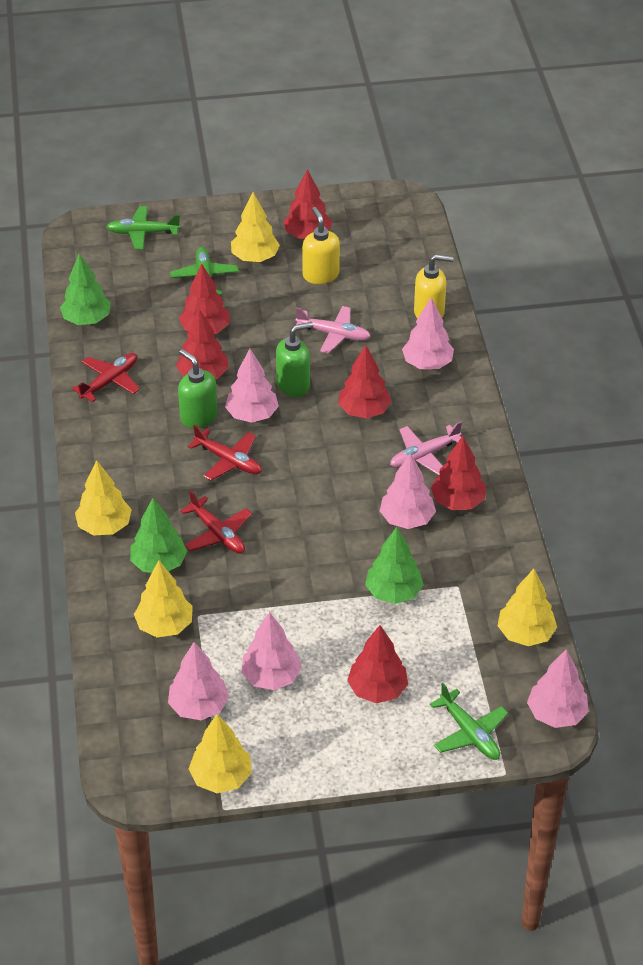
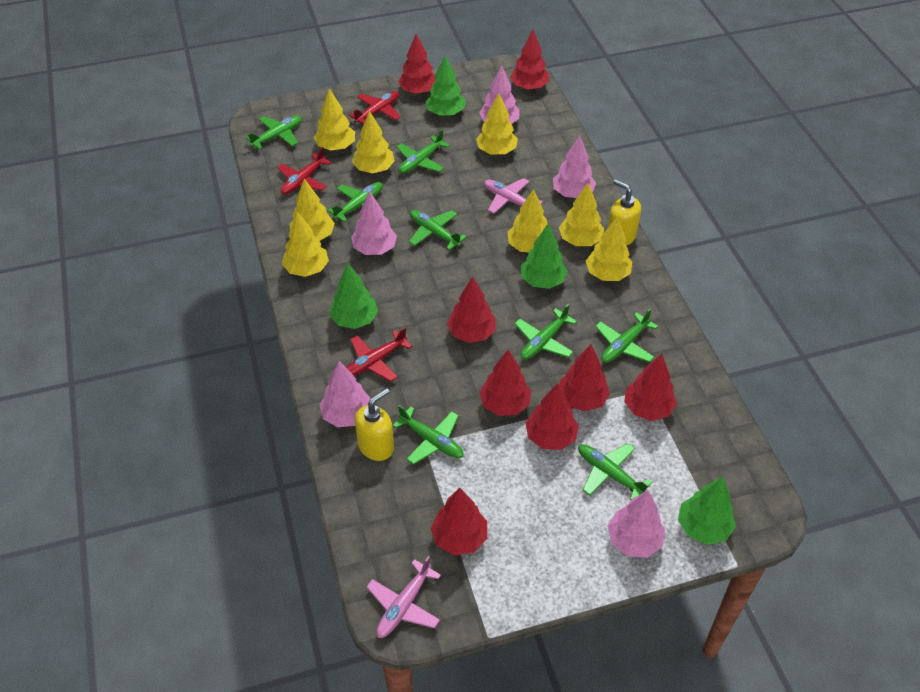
green plane: [106,206,181,250] [170,247,239,295] [430,683,508,760] = 3 -> [246,115,302,149] [327,182,383,222] [392,405,464,465] [397,130,450,174] [409,210,467,250] [515,304,577,360] [578,443,652,500] [595,308,658,363] = 8
green soap dispenser: [178,349,218,428] [276,322,313,397] = 2 -> none = 0
green tree: [60,254,111,325] [130,498,187,573] [365,527,424,604] = 3 -> [329,263,378,329] [425,56,466,116] [521,224,567,289] [678,477,736,545] = 4
pink tree: [168,642,229,720] [225,349,279,423] [241,612,302,690] [380,453,436,529] [402,297,454,369] [527,649,589,728] = 6 -> [319,361,371,427] [351,191,397,255] [479,65,519,124] [553,135,596,198] [607,490,665,557] = 5
red tree: [176,309,228,379] [179,264,230,334] [284,169,332,239] [338,345,392,419] [347,625,408,703] [431,436,486,510] = 6 -> [398,34,436,94] [431,488,487,555] [447,277,496,343] [479,350,531,416] [510,30,549,90] [525,383,579,450] [559,345,610,412] [624,354,677,421] = 8
yellow tree: [75,460,132,536] [134,560,193,637] [189,714,252,793] [231,192,280,262] [498,569,557,646] = 5 -> [282,212,329,277] [289,178,335,241] [314,89,355,151] [352,111,395,173] [476,93,518,155] [507,189,548,252] [559,183,604,246] [586,217,632,281] = 8

